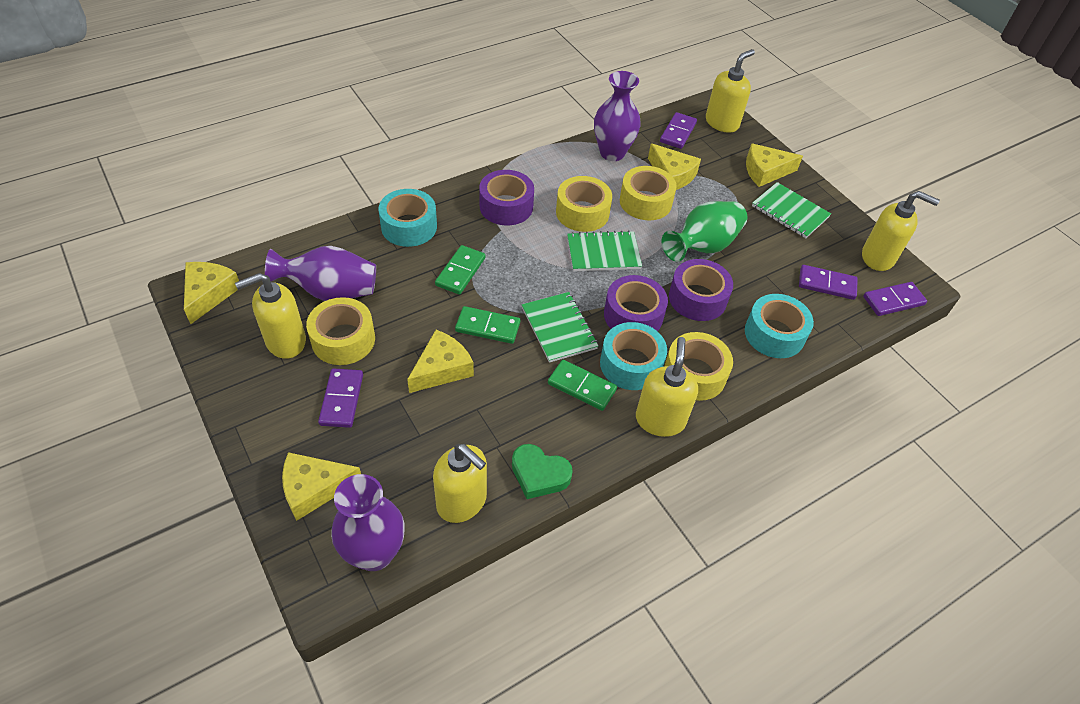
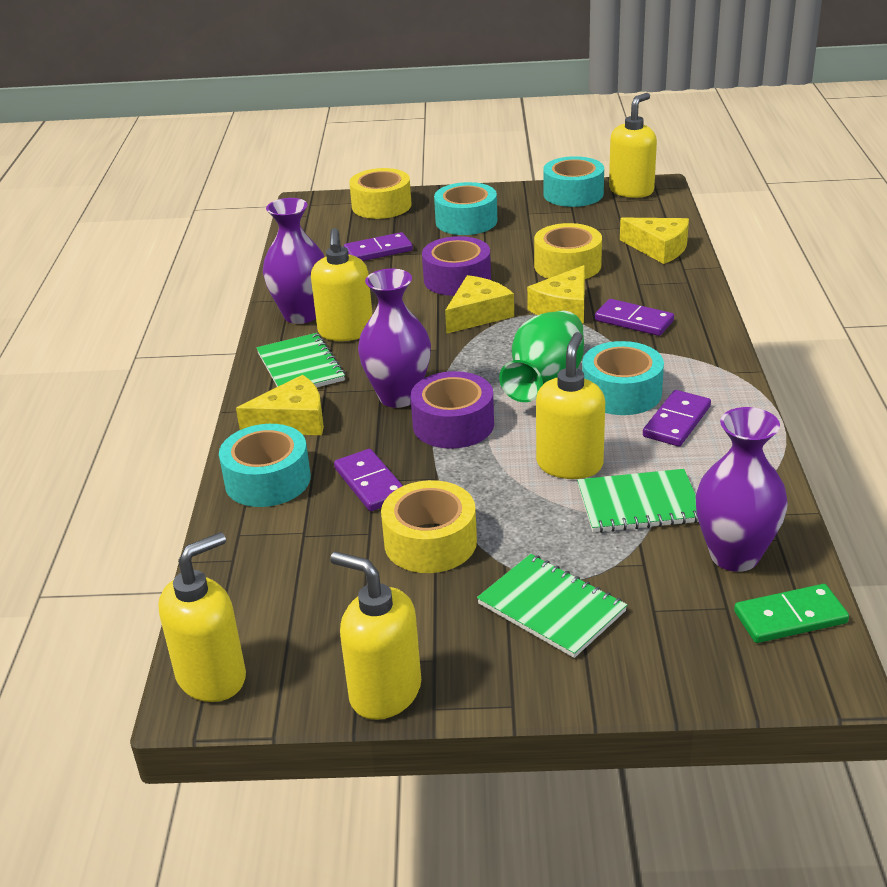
green domino: [435,245,486,295] [455,306,520,344] [548,360,617,411] = 3 -> [734,584,849,643] = 1
green heart: [512,444,573,499] = 1 -> none = 0
purple tape: [479,170,534,225] [604,275,668,331] [669,259,733,321] = 3 -> [411,371,494,449] [422,236,491,296] = 2
turquoise tape: [378,189,437,247] [600,322,667,390] [745,294,814,358] = 3 -> [219,424,311,507] [434,182,497,235] [543,156,604,207] [582,341,664,415] = 4
yellow cheese: [184,262,239,324] [282,452,361,521] [407,330,474,393] [648,143,701,190] [746,143,803,187] = 5 -> [236,375,324,435] [445,275,514,334] [527,265,585,324] [620,218,689,264] = 4
yellow tape: [306,297,375,365] [556,176,612,232] [620,166,677,220] [665,332,733,401] = 4 -> [349,168,412,219] [381,480,477,573] [534,223,602,279] = 3

